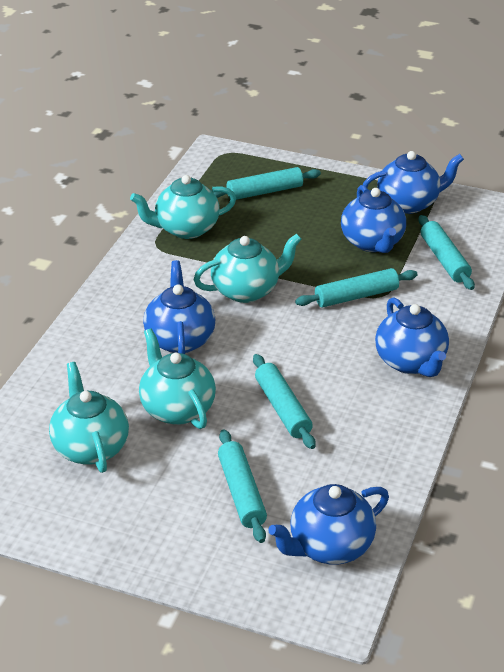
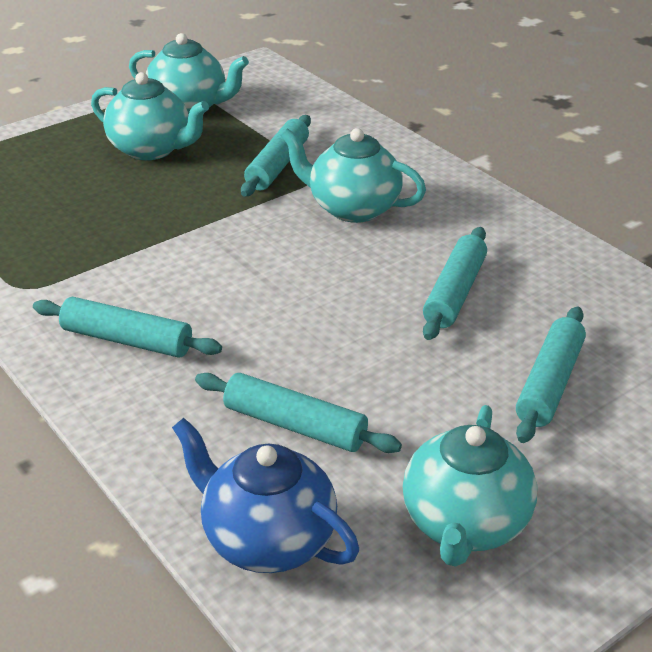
blue teapot: [143,260,215,354] [268,484,389,564] [341,185,406,253] [363,151,464,214] [375,297,449,377] = 5 -> [172,418,359,573] = 1

